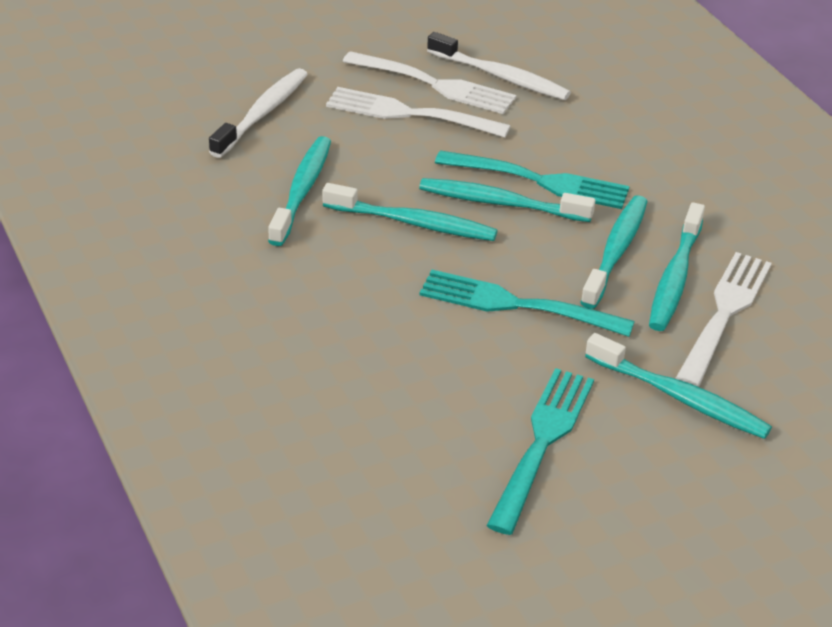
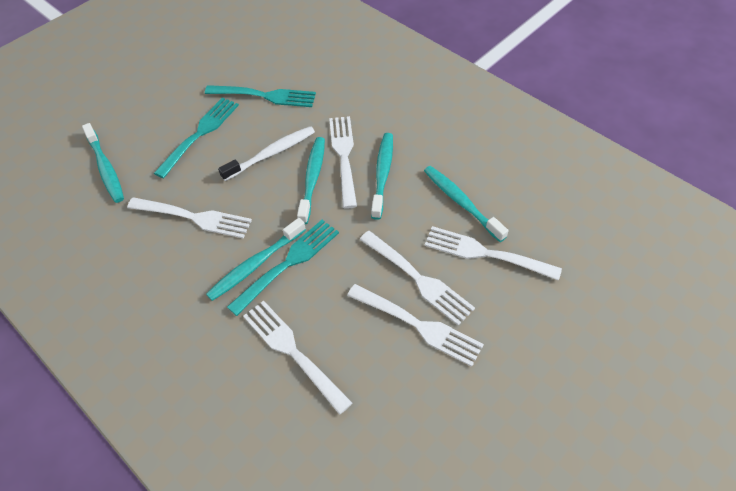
turquoise toothbrush: [268,136,331,246] [322,183,498,241] [419,178,595,222] [580,195,648,309] [585,333,772,439] [649,202,705,331] = 6 -> [82,123,124,203] [206,218,306,301] [297,137,325,224] [371,133,393,220] [424,166,509,242] = 5
white fork: [326,87,510,138] [342,51,516,114] [676,252,772,387] = 3 -> [127,197,252,238] [243,301,352,415] [329,116,357,208] [347,284,484,367] [359,231,475,325] [424,226,562,281] = 6
white toothbrush: [209,68,308,158] [427,32,571,100] = 2 -> [218,126,315,181] = 1

